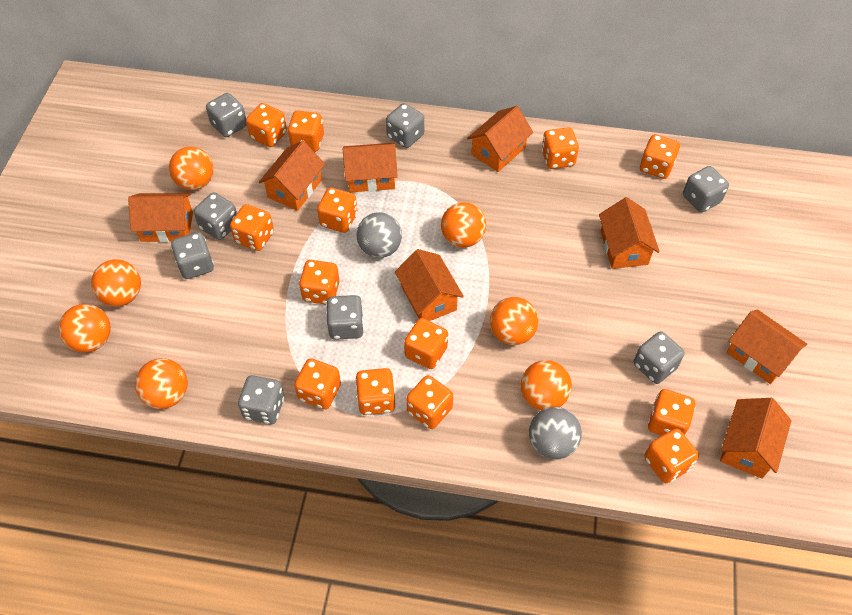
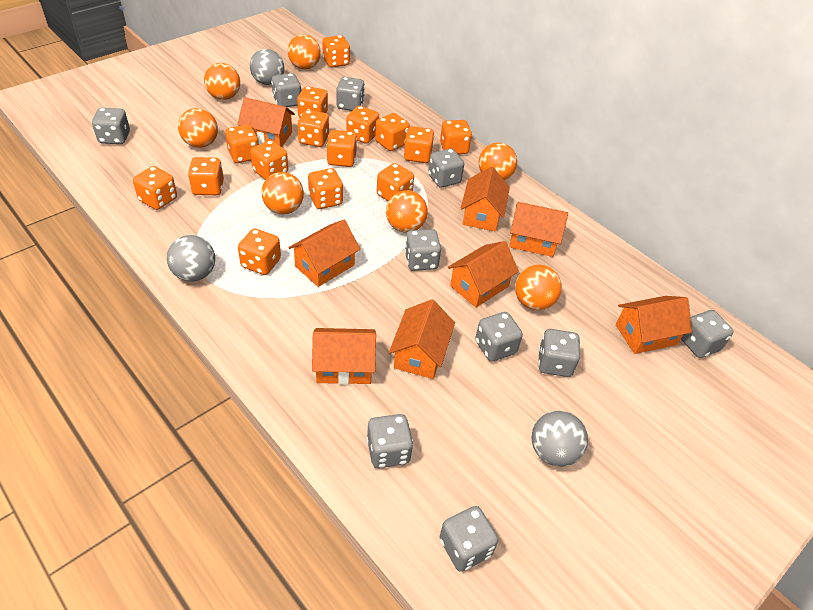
grey ball: [357,212,402,258] [529,407,582,460] = 2 -> [167,235,215,281] [250,49,284,85] [531,411,588,467] = 3
grey dice: [171,232,214,279] [194,192,237,240] [206,93,247,137] [238,375,284,424] [327,295,364,340] [386,103,424,148] [634,331,685,384] [683,166,729,212] = 8 -> [92,108,130,144] [271,73,301,107] [336,77,365,111] [367,414,413,468] [405,229,441,271] [428,149,464,187] [440,506,498,572] [475,312,523,362] [538,329,580,377] [681,310,733,358] = 10
orange dice: [230,204,274,251] [246,103,287,147] [288,111,324,152] [294,358,341,409] [299,260,340,305] [317,188,357,233] [355,368,395,415] [404,318,448,369] [406,375,453,429] [541,127,579,169] [640,134,680,179] [644,428,699,483] [648,389,696,436] = 13 -> [133,166,177,210] [188,157,224,195] [225,124,259,163] [238,228,281,275] [250,140,288,180] [297,86,328,118] [297,110,329,147] [308,168,343,209] [322,35,350,67] [326,130,357,167] [346,106,379,144] [375,113,410,151] [377,163,414,201] [404,126,434,163] [440,120,472,154] = 15

